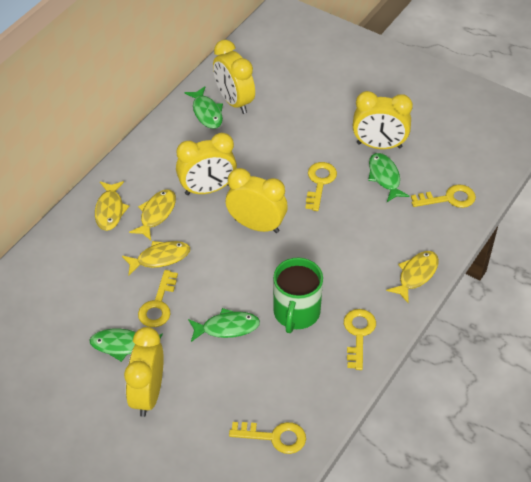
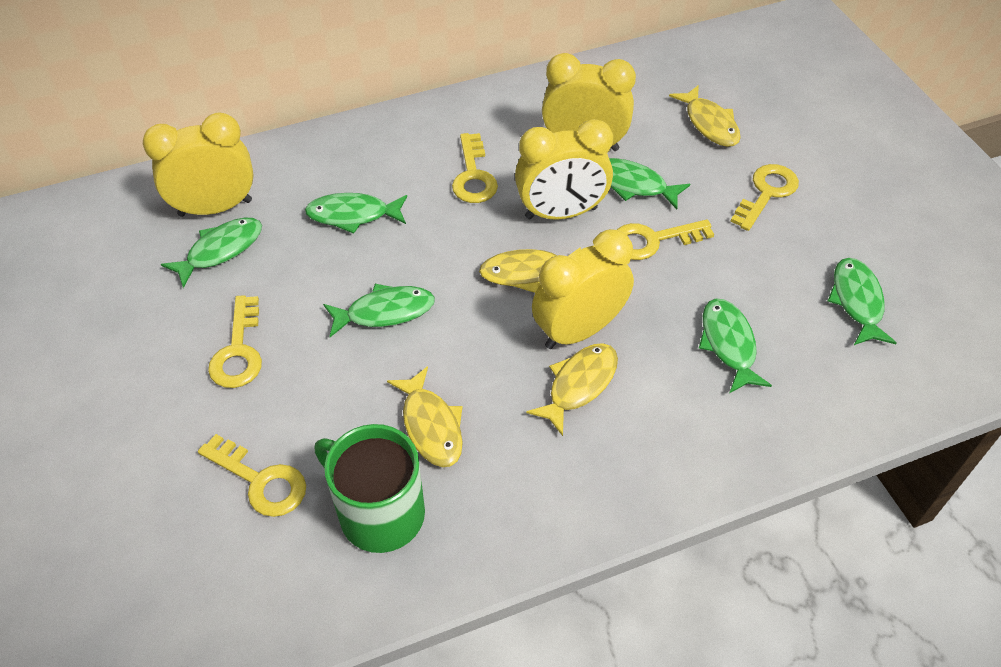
green fish: [90,329,163,362] [184,87,223,129] [188,308,260,342] [368,153,410,202] = 4 -> [161,218,262,288] [305,193,407,234] [323,284,435,337] [609,158,690,209] [699,299,772,393] [828,258,897,345] = 6
yellow clock: [124,327,164,417] [176,133,237,195] [213,40,255,114] [226,168,288,233] [353,91,413,149] = 5 -> [143,112,254,217] [515,119,613,220] [532,229,634,349] [542,53,636,151] = 4

